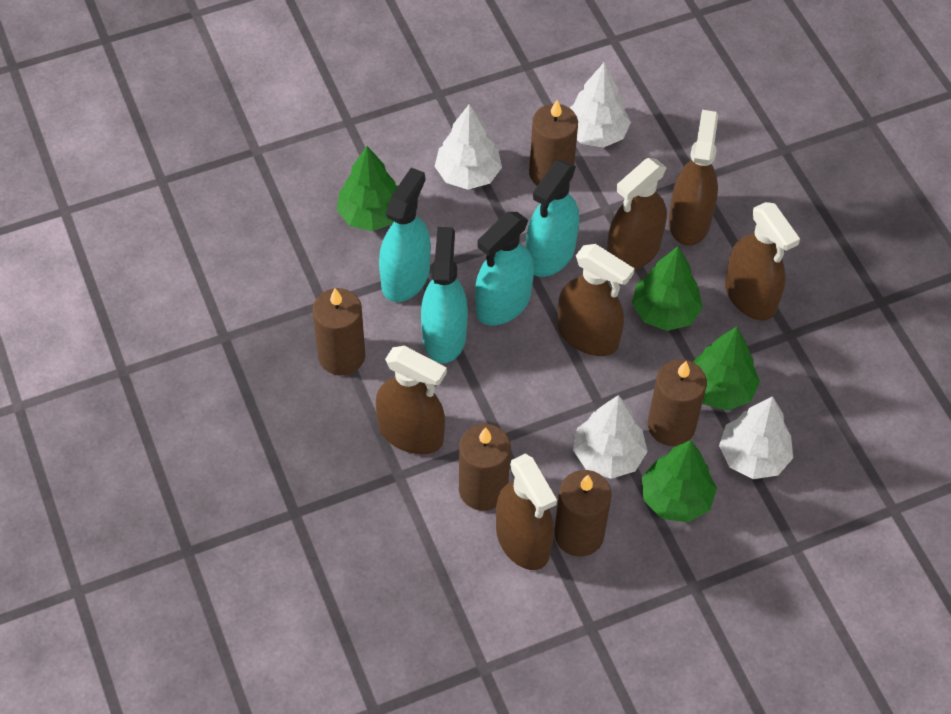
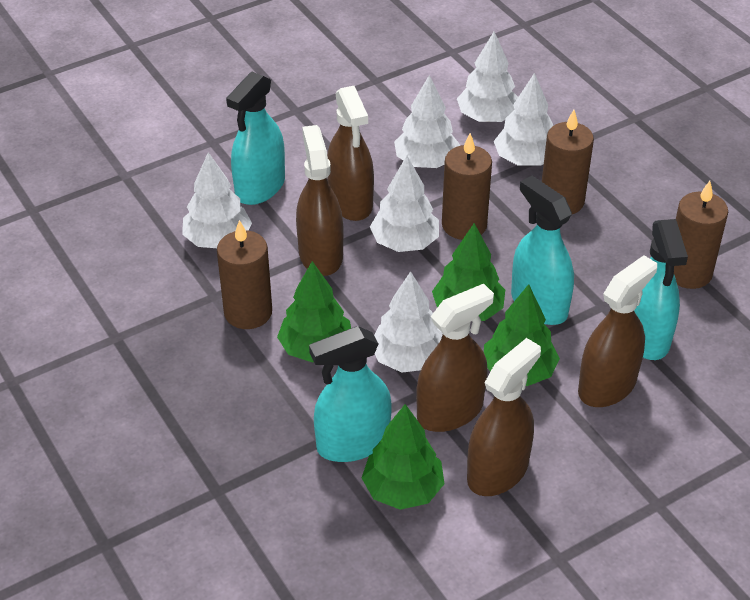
brown candle: [313,288,365,376] [459,424,511,511] [529,100,578,186] [554,470,612,557] [648,359,707,446] = 5 -> [217,220,272,329] [442,133,492,240] [542,110,594,214] [674,181,728,289] = 4
brown spray bottle: [376,346,447,454] [496,454,557,570] [557,244,635,356] [607,158,667,270] [669,110,718,246] [725,202,800,320] = 6 -> [296,125,343,276] [327,86,374,221] [416,284,494,432] [467,338,541,496] [578,255,657,407] = 5
white tree: [435,104,502,190] [570,63,631,148] [573,395,648,479] [719,396,793,479] = 4 -> [182,152,252,248] [370,156,439,252] [374,271,443,373] [394,75,460,168] [457,31,518,122] [494,73,553,166] = 6

